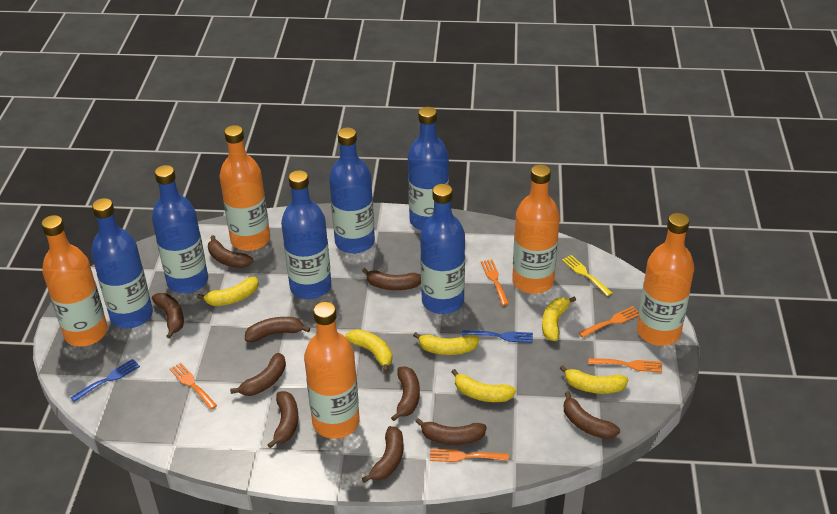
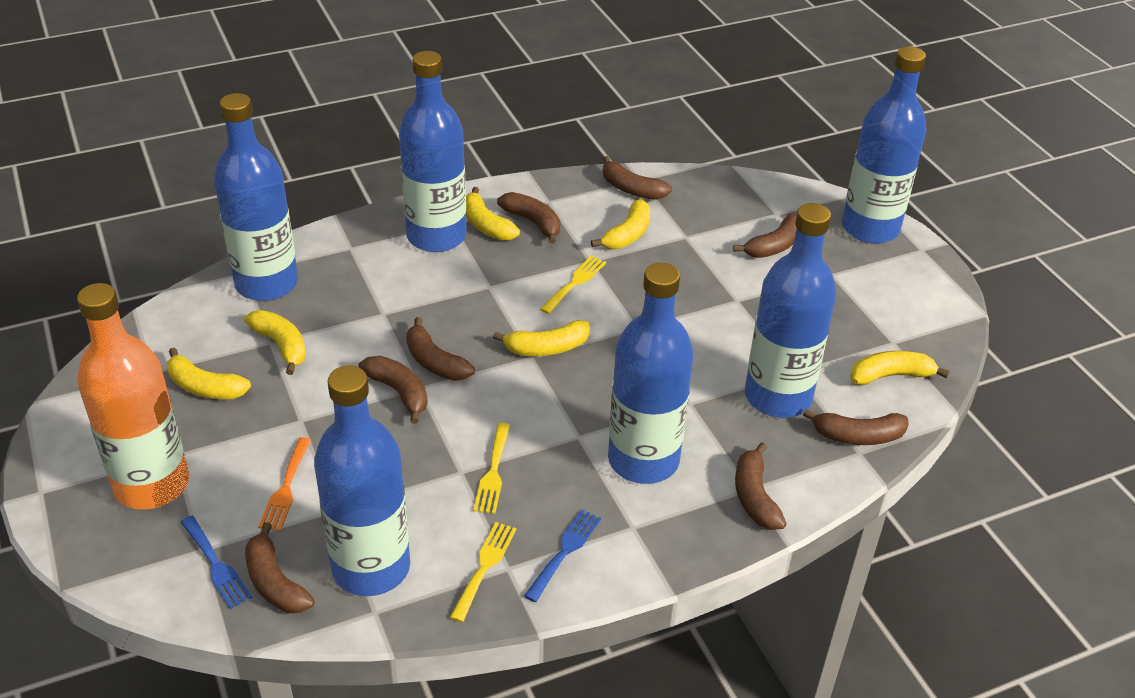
brown banana: [152,293,184,338] [208,235,253,268] [230,353,286,396] [245,317,310,342] [267,391,299,448] [362,268,421,290] [362,426,404,483] [391,366,420,421] [415,418,487,445] [564,391,620,439] = 10 -> [245,522,315,613] [358,356,428,424] [406,317,475,381] [497,192,560,244] [603,156,672,200] [733,213,797,258] [735,443,787,530] [803,409,909,445] = 8
orange bottle: [41,215,108,346] [220,125,270,251] [304,302,359,439] [512,164,560,294] [637,213,694,346] = 5 -> [77,283,189,510] = 1
orange fork: [170,363,217,410] [430,449,509,462] [481,259,509,306] [579,306,639,338] [588,358,662,372] = 5 -> [259,437,311,531] = 1
yellow fork: [562,255,612,296] = 1 -> [450,522,516,622] [473,423,510,514] [540,256,606,314] = 3

